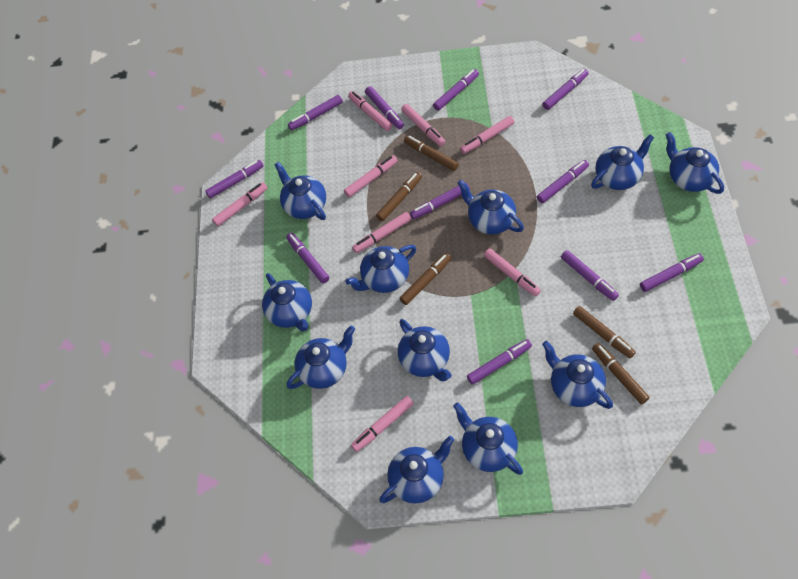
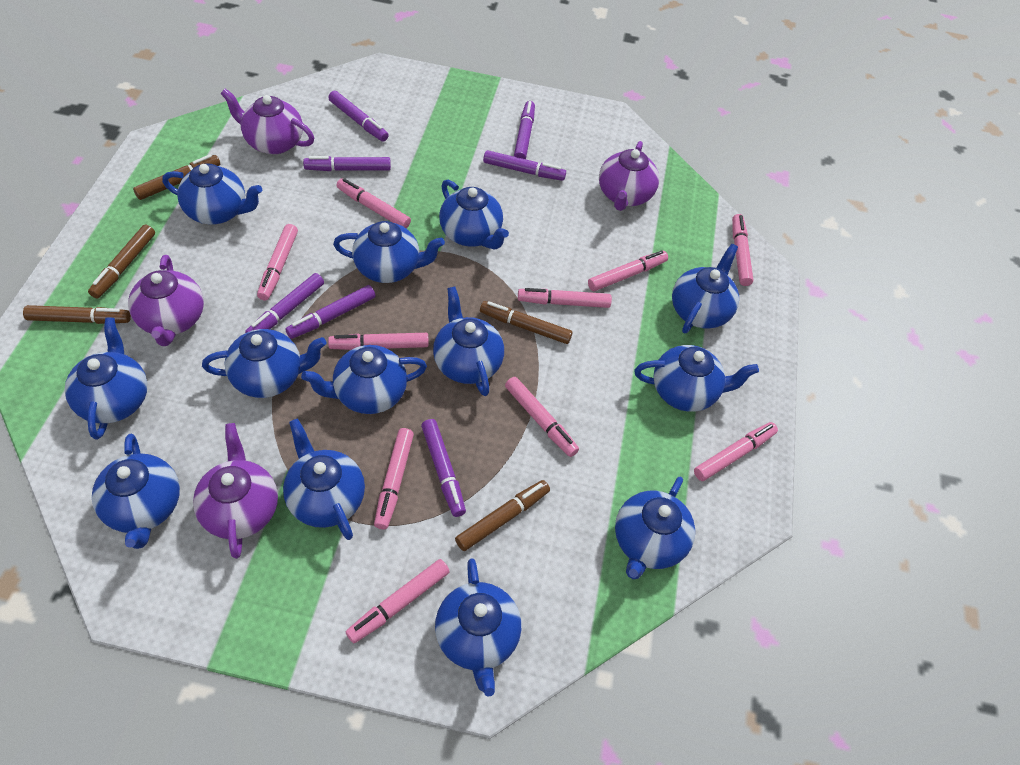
blue teapot: [262,273,312,331] [274,162,326,220] [287,326,355,389] [345,245,416,293] [380,436,454,503] [398,319,452,381] [453,403,523,475] [458,179,524,235] [542,341,613,409] [591,134,654,190] [666,132,724,194] = 11 -> [65,318,148,440] [92,434,180,549] [162,163,262,224] [202,329,327,398] [283,418,365,540] [301,345,427,414] [333,221,445,283] [433,287,504,396] [435,558,521,696] [439,180,509,249] [615,477,695,579] [634,345,759,412] [672,244,739,333] = 13
pink marker: [212,182,267,226] [344,155,398,197] [348,91,392,131] [351,396,414,452] [352,212,411,253] [401,104,445,146] [460,116,514,154] [484,248,541,296] = 8 -> [257,224,298,301] [328,333,429,350] [337,178,411,228] [346,559,450,643] [374,428,414,530] [505,377,579,457] [518,288,612,308] [588,250,668,291] [694,422,778,481] [732,214,753,286] = 10
purple marker: [205,160,263,198] [286,233,329,283] [288,95,343,131] [365,86,404,129] [410,182,470,219] [433,69,479,111] [467,339,532,385] [537,160,589,203] [543,69,589,110] [561,250,619,301] [640,253,704,292] = 11 -> [245,273,324,333] [285,285,376,339] [303,156,391,171] [328,91,389,142] [421,419,466,517] [483,150,566,181] [514,101,535,159] = 7
purple teapot: none = 0 -> [128,255,204,346] [193,423,278,559] [220,89,314,154] [599,141,659,211] = 4

